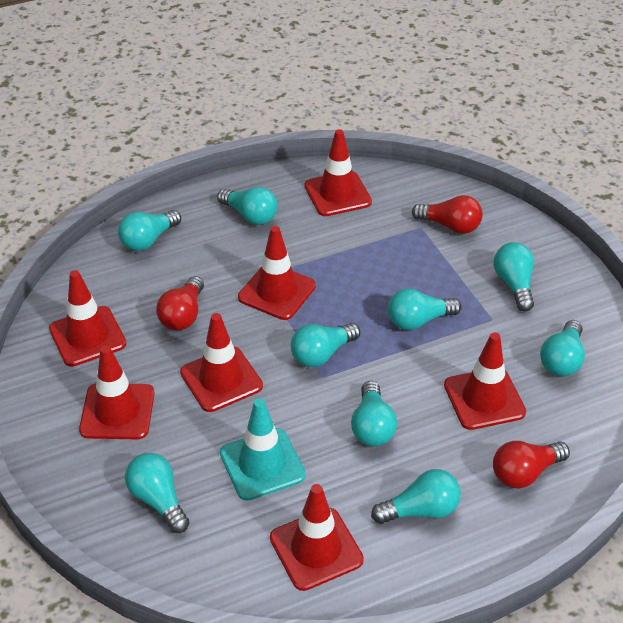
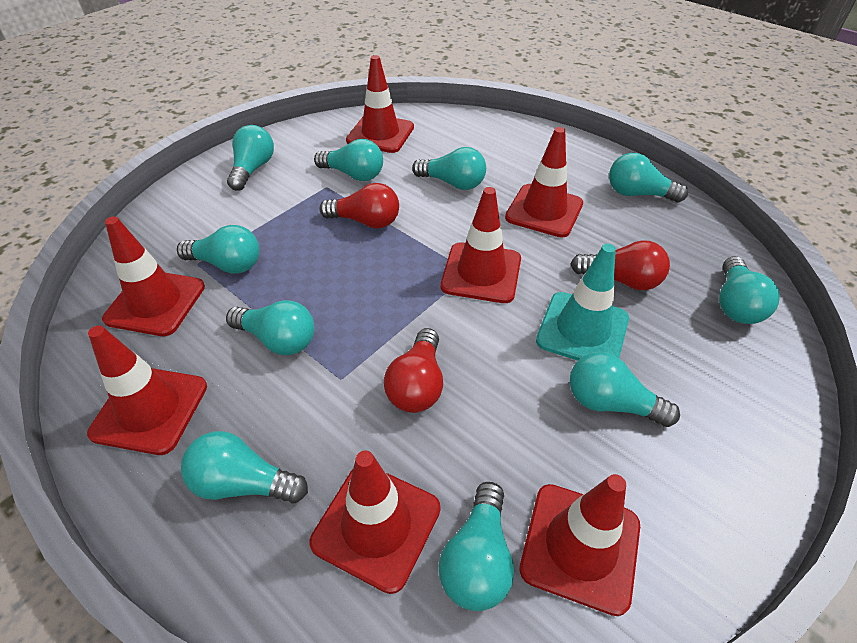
turquoise light bulb: [118,210,181,251] [125,453,190,533] [217,187,278,225] [291,323,360,367] [351,381,397,446] [371,469,461,524] [388,288,462,330] [493,242,534,312] [540,320,585,376] = 9 -> [177,225,260,274] [181,431,308,504] [226,300,314,355] [227,125,274,191] [314,139,383,181] [412,147,486,190] [439,482,514,611] [570,352,680,427] [609,153,688,202] [719,256,780,324] = 10

